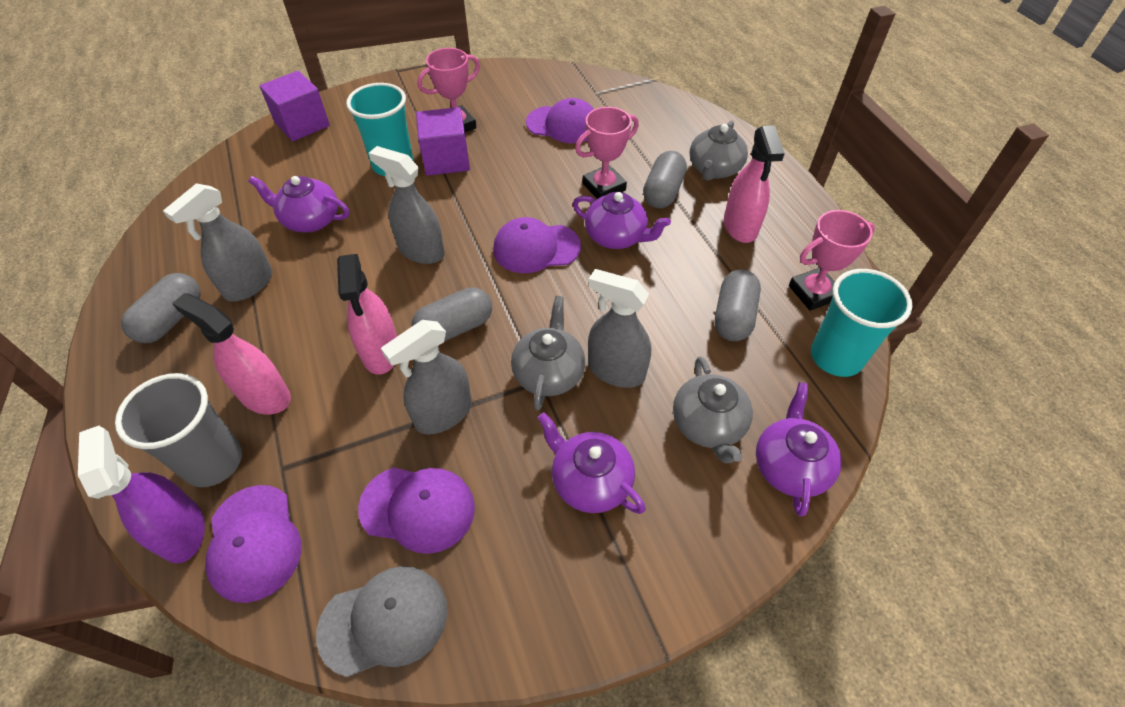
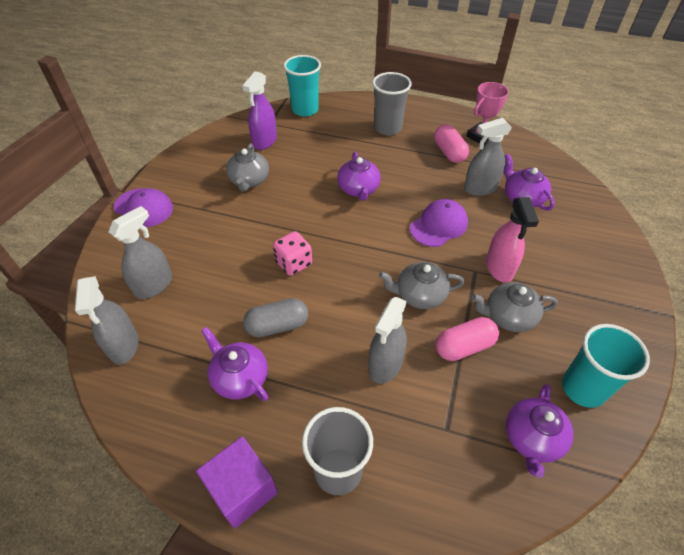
grey cap: [316,566,447,677] = 1 -> none = 0
grey capsule: [121,273,201,343] [412,287,492,342] [643,151,687,209] [715,270,761,341] = 4 -> [243,298,309,337] = 1
grey cup: [115,373,242,487] = 1 -> [302,407,373,495] [372,72,412,135] = 2
pink capsule: none = 0 -> [434,124,469,163] [436,317,499,361] = 2
pink dice: none = 0 -> [273,231,312,276] = 1
pink spray bottle: [172,293,291,415] [337,254,397,375] [724,125,785,243] = 3 -> [486,197,539,283] = 1
pink trophy: [417,48,480,132] [575,107,639,199] [789,210,875,311] = 3 -> [467,82,509,145] = 1
purple cap: [205,485,301,603] [358,468,475,554] [493,217,581,273] [526,98,594,143] = 4 -> [114,188,173,227] [410,199,468,247] = 2
purple cube: [260,71,330,141] [416,107,470,176] = 2 -> [196,436,278,529] = 1

